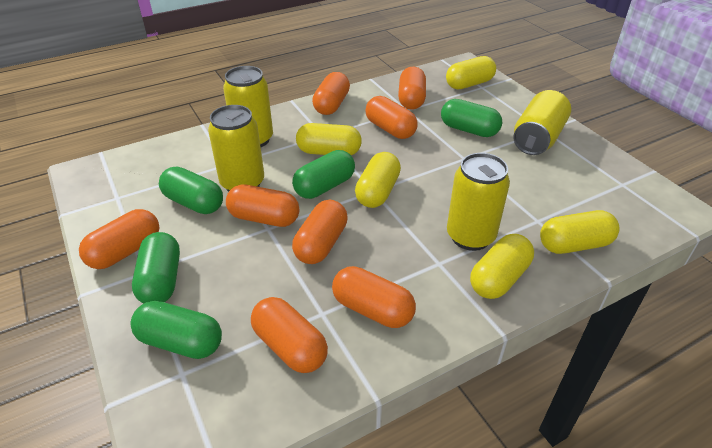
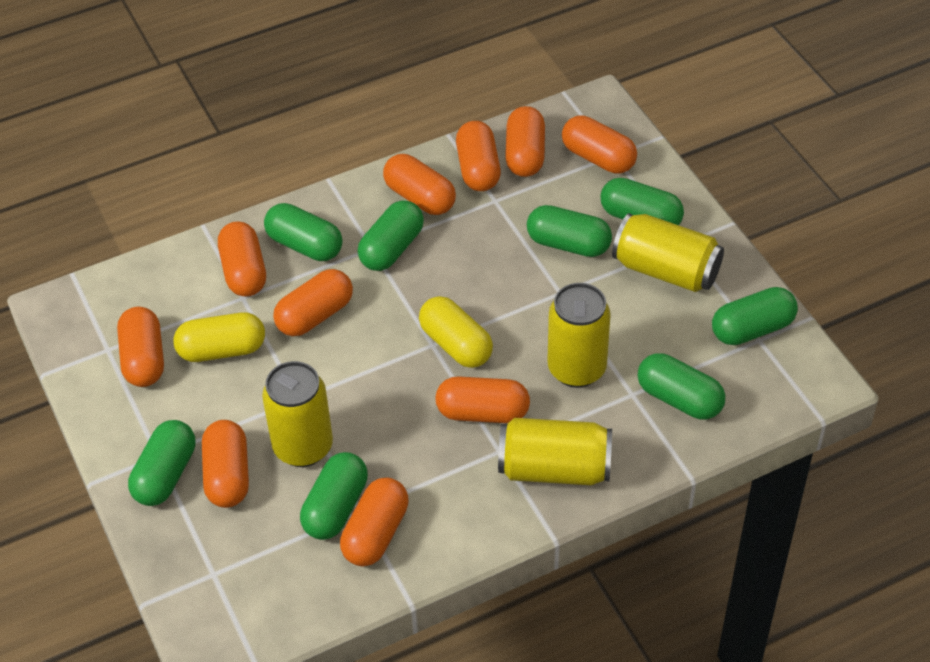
green capsule: [131,301,222,359] [132,232,180,304] [159,167,223,214] [292,150,355,199] [441,99,502,137] = 5 -> [128,420,196,506] [264,203,343,261] [300,452,368,540] [358,200,424,271] [527,205,612,257] [601,178,684,225] [638,353,725,420] [712,287,798,345] = 8
orange capsule: [79,209,159,269] [226,184,299,227] [251,297,328,373] [292,200,348,264] [312,72,350,115] [332,266,416,328] [365,96,417,139] [398,67,426,110] = 8 -> [117,307,164,387] [202,420,249,508] [218,222,266,297] [273,269,353,336] [340,478,409,566] [383,154,456,215] [435,376,530,423] [456,121,501,191] [505,106,545,177] [562,115,637,174] = 10
yellow capsule: [296,123,362,155] [355,152,401,208] [446,56,496,89] [470,234,534,299] [540,210,619,254] = 5 -> [173,312,265,362] [419,296,493,368] = 2

